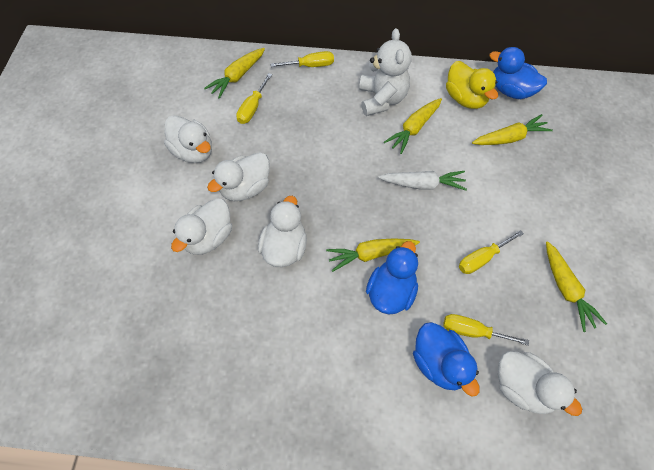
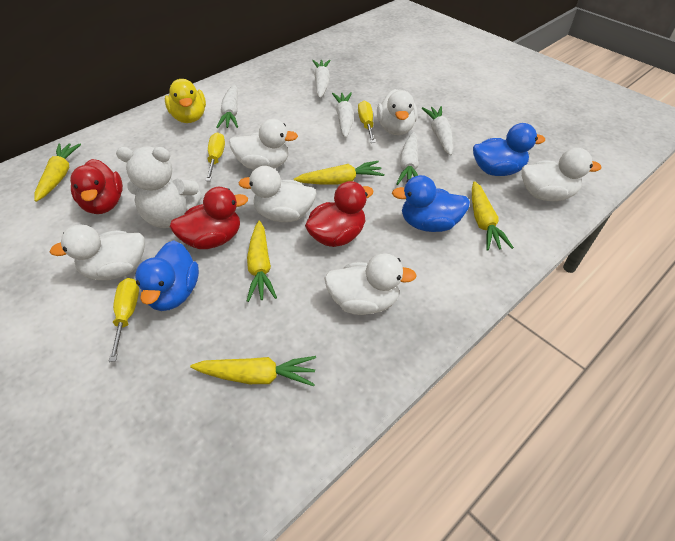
red duck: none = 0 -> [70,159,123,214] [170,187,248,249] [305,181,374,247] = 3
white carrot: [378,171,467,190] = 1 -> [216,84,238,128] [312,60,331,98] [332,92,354,138] [396,132,419,185] [422,106,453,155] = 5
white duck: [164,115,212,163] [171,198,232,255] [207,152,270,201] [258,196,307,267] [498,351,582,416] = 5 -> [50,225,145,280] [229,119,298,170] [238,166,317,222] [324,253,417,315] [377,89,417,135] [522,148,601,201] = 6
yellow screwdriver: [236,73,272,124] [270,51,334,67] [443,314,529,346] [459,230,524,274] = 4 -> [109,278,139,362] [206,133,225,181] [358,101,376,143] = 3

